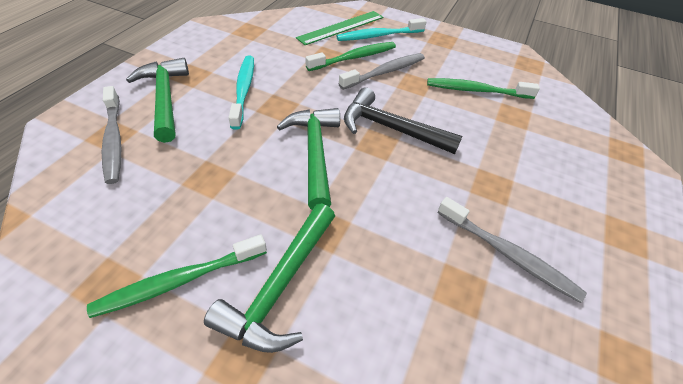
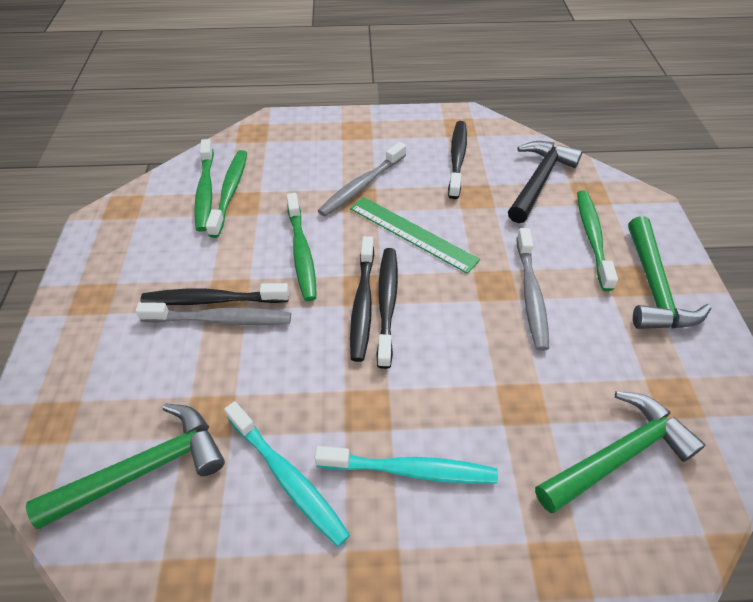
black toothbrush: none = 0 -> [140,283,289,305] [350,236,374,362] [376,248,398,369] [448,121,467,199] = 4
green toothbrush: [87,234,267,318] [305,42,396,71] [427,78,540,99] = 3 -> [194,139,214,232] [206,150,247,238] [286,193,317,301] [577,190,618,291] = 4

